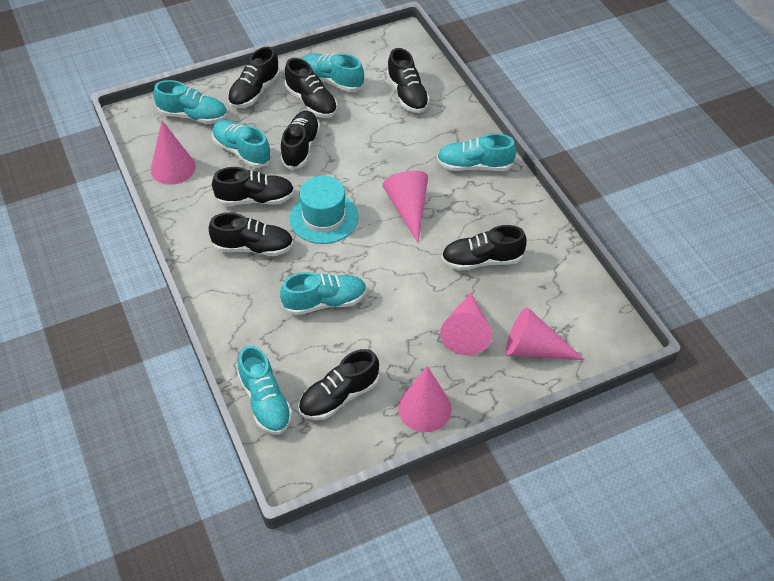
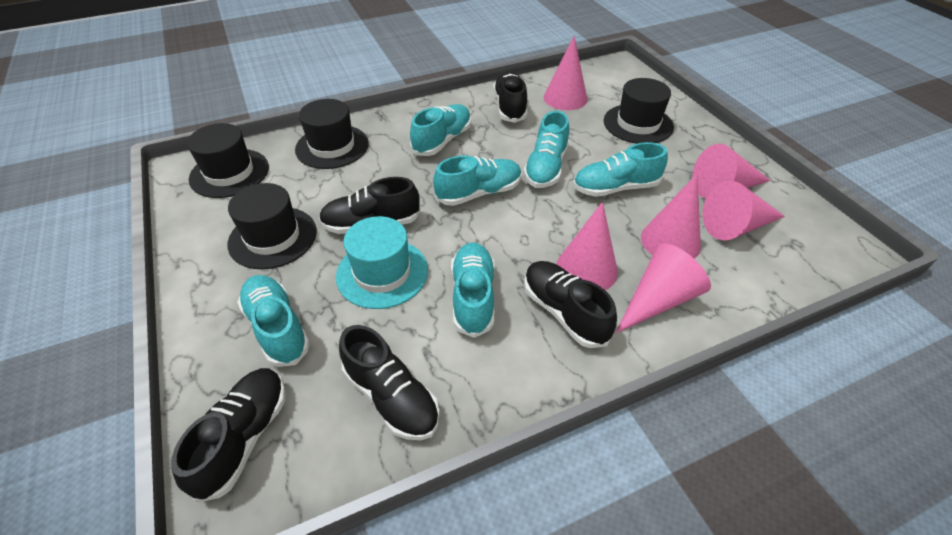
black hat: none = 0 -> [187,123,269,198] [228,183,317,269] [295,99,369,169] [604,78,674,144] = 4
black shoe: [209,213,293,256] [212,167,295,206] [228,47,280,108] [280,111,320,170] [285,58,338,118] [298,349,379,420] [387,48,430,113] [441,225,527,270] = 8 -> [171,368,286,503] [319,177,421,234] [339,325,440,440] [493,71,528,123] [524,261,617,348] = 5
pink cone: [151,121,196,185] [383,171,428,243] [398,366,452,432] [440,293,492,355] [506,307,585,360] = 5 -> [544,36,587,110] [556,202,618,290] [616,243,711,333] [641,174,701,259] [693,144,770,199] [703,181,785,241] = 6

